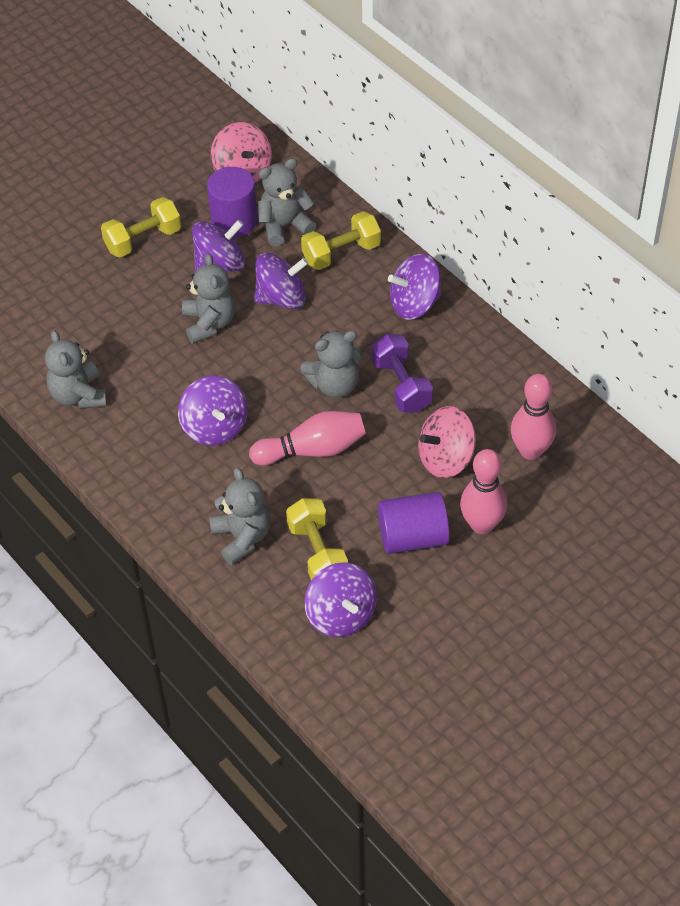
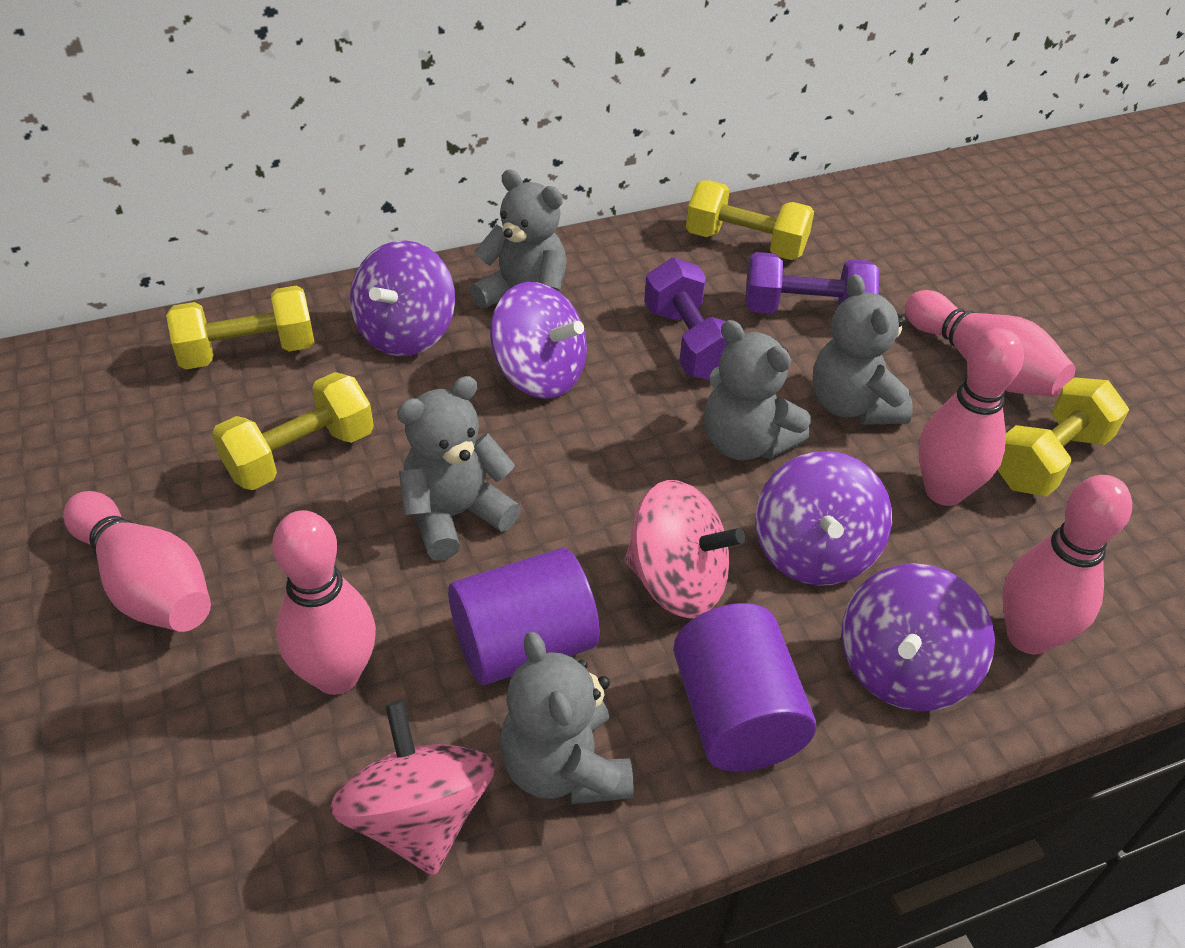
pink bowling pin: [249,411,366,466] [460,449,507,534] [511,374,556,460] = 3 -> [63,491,211,632] [272,510,376,695] [905,290,1076,397] [918,328,1024,506] [1002,475,1132,654] = 5
purple dumbbell: [371,334,433,413] = 1 -> [644,257,728,381] [745,252,880,314] = 2
purple spinning top: [178,376,248,446] [192,220,245,272] [254,253,308,309] [305,562,377,637] [388,254,441,320] = 5 -> [350,240,455,356] [490,282,587,399] [755,451,892,586] [841,563,995,711] = 4
yellow dumbbell: [101,197,181,257] [286,498,348,580] [301,211,381,270] = 3 -> [166,286,315,369] [212,372,374,490] [686,180,814,260] [998,377,1129,497] = 4

